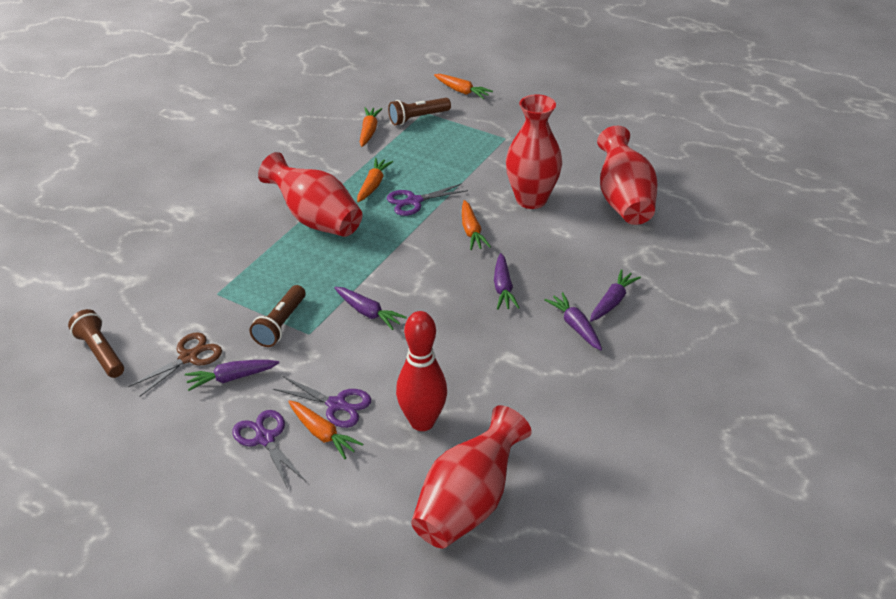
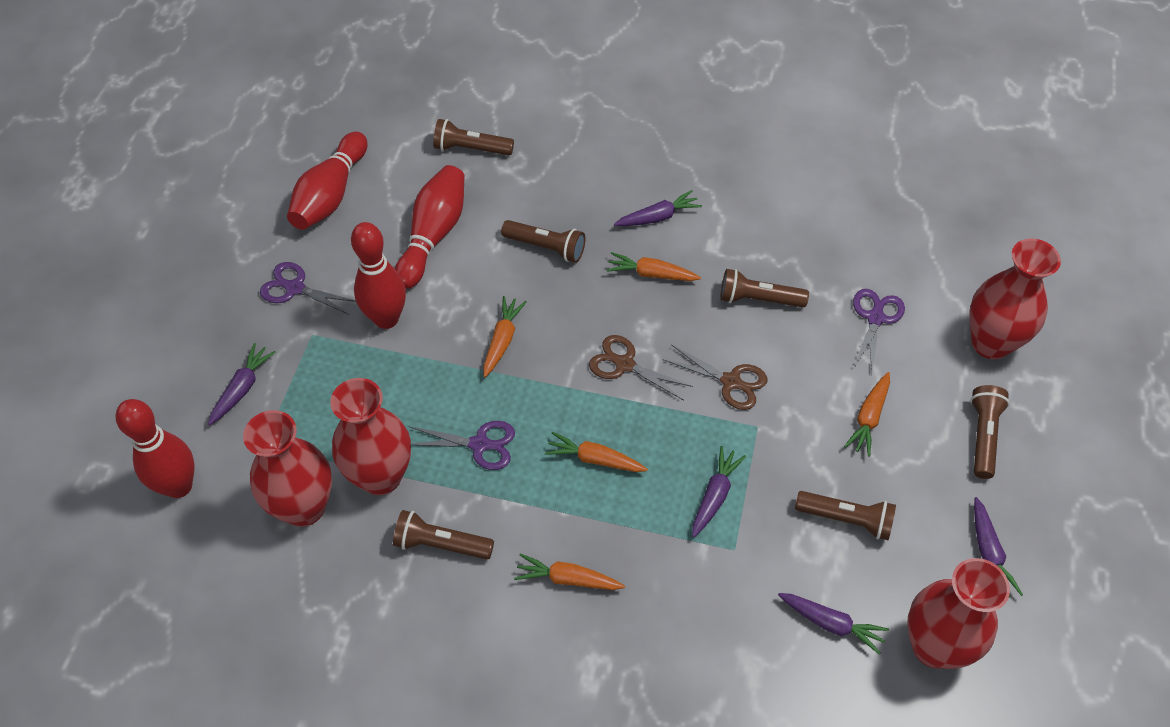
brown flashlight: [68,309,124,378] [249,285,306,347] [388,98,451,125] = 3 -> [393,510,494,559] [433,119,514,155] [501,220,585,263] [720,269,809,307] [795,491,896,540] [970,385,1010,479] = 6
brown scissors: [128,332,222,397] = 1 -> [589,335,693,400] [663,345,767,410] = 2
red bowling pin: [396,311,447,431] = 1 -> [116,399,195,498] [287,132,368,230] [351,222,406,329] [395,165,465,289] = 4

